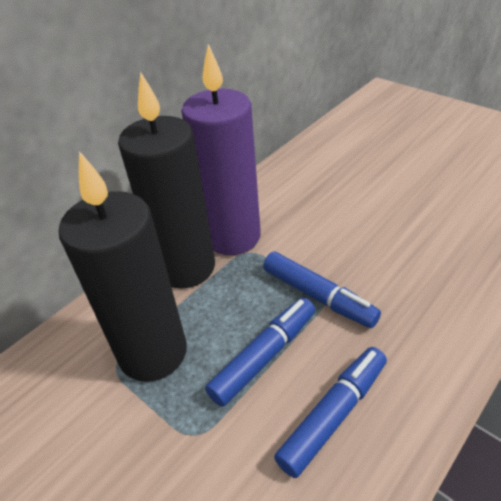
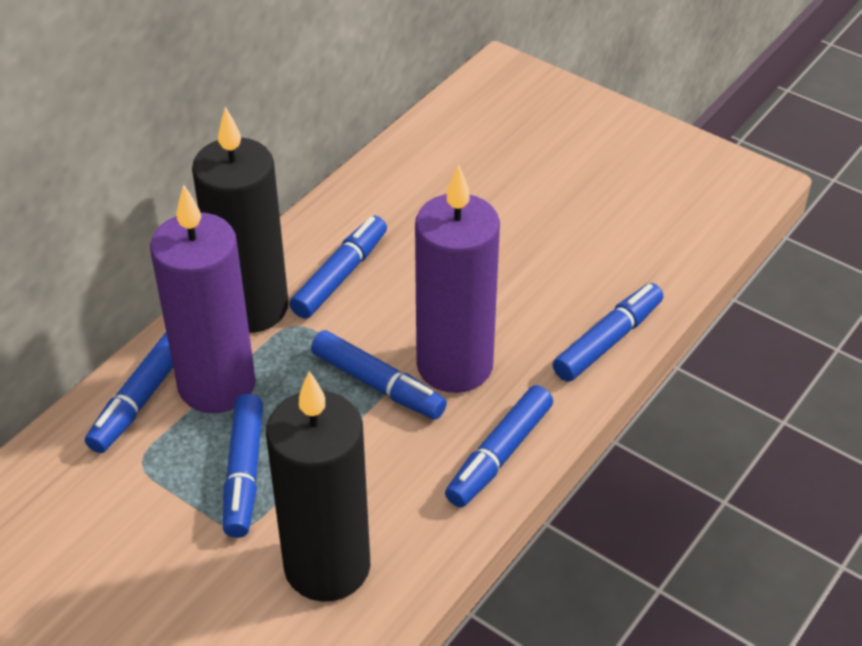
blue marker: [205,298,315,407] [263,252,381,328] [274,347,387,478] = 3 -> [85,332,173,453] [223,394,263,538] [289,216,387,319] [311,330,447,420] [445,385,553,507] [553,283,663,382] = 6
purple candle: [181,44,261,255] = 1 -> [150,184,256,413] [415,164,500,393] = 2

